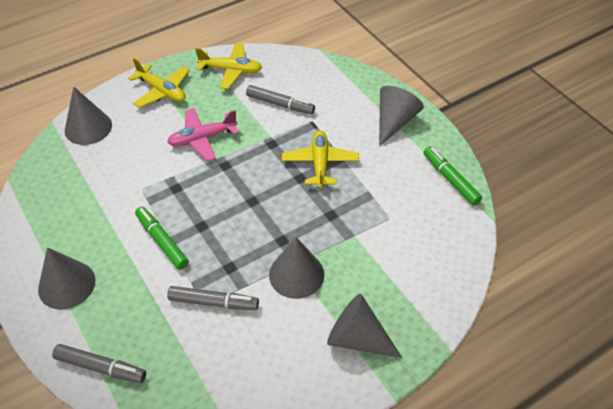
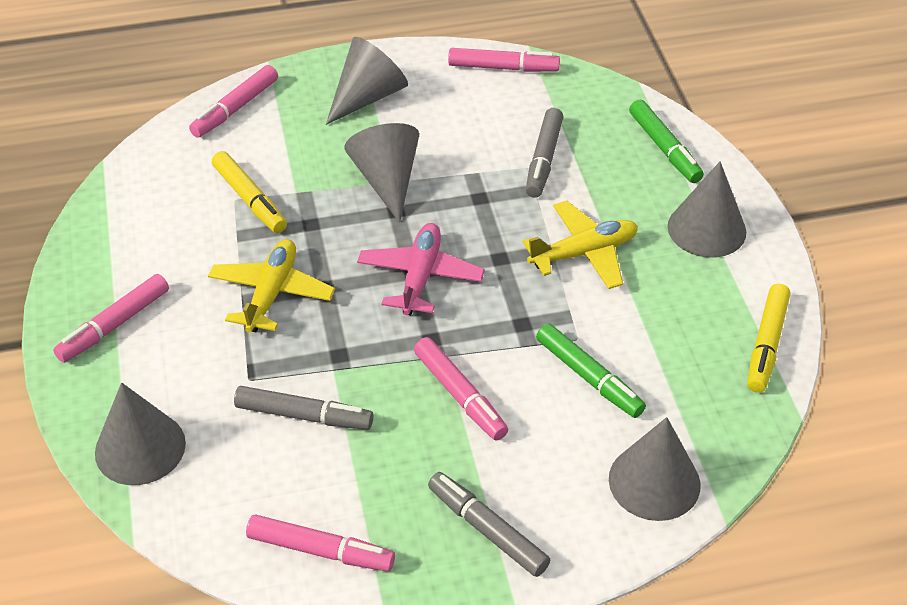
pink marker: none = 0 -> [53,274,169,363] [189,65,278,138] [246,515,395,572] [414,337,508,440] [448,48,560,72] = 5
yellow marker: none = 0 -> [212,151,287,233] [747,284,790,393] = 2
yellow plane: [128,58,190,108] [195,43,262,89] [282,130,359,188] = 3 -> [208,239,335,332] [523,201,638,289] = 2

